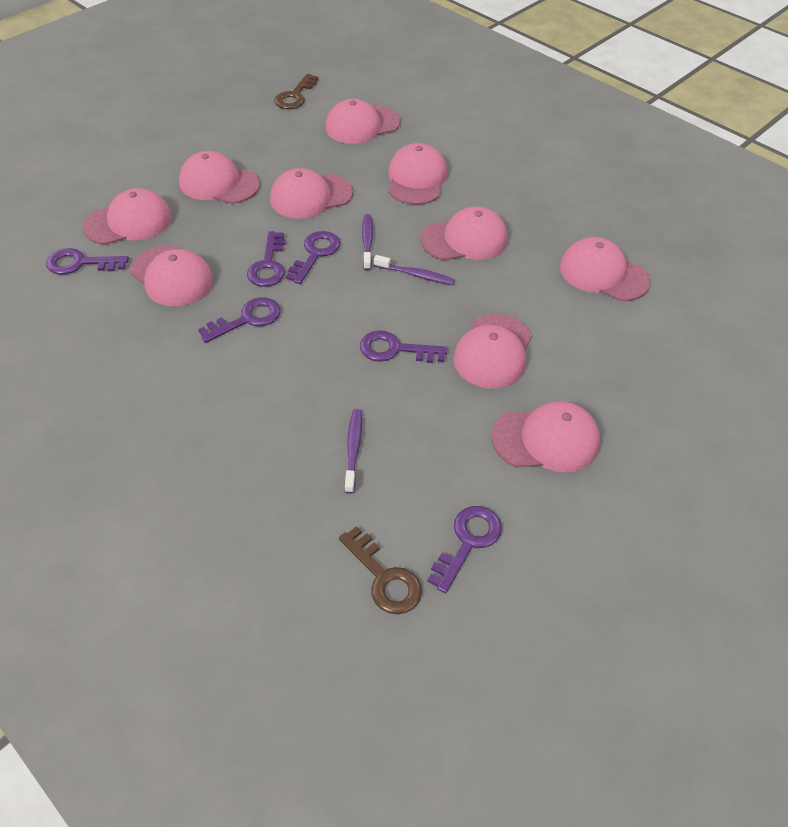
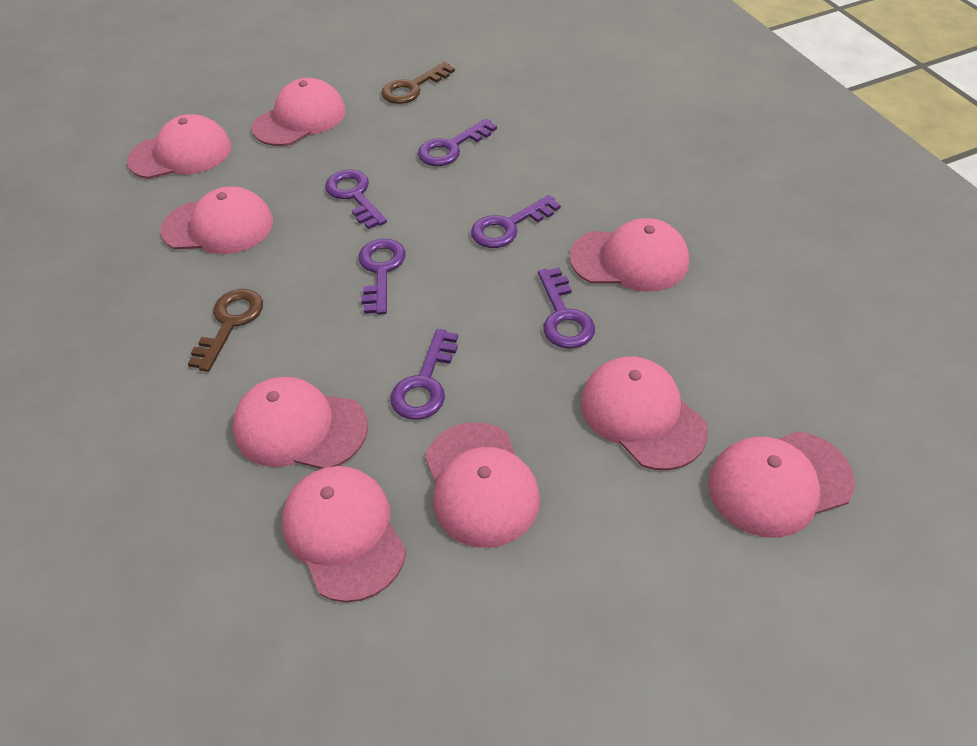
pink cap: [83,188,172,245] [130,245,213,306] [179,151,260,204] [270,168,353,219] [326,99,400,144] [389,143,447,205] [420,207,508,260] [453,314,532,388] [492,401,600,473] [560,237,650,301] = 10 -> [127,114,231,179] [160,186,273,254] [233,377,368,469] [252,78,345,146] [282,466,406,602] [425,422,540,548] [569,218,689,292] [581,357,708,470] [708,431,855,538] = 9
purple toothbrush: [344,409,362,494] [362,214,373,270] [374,255,455,285] = 3 -> none = 0

